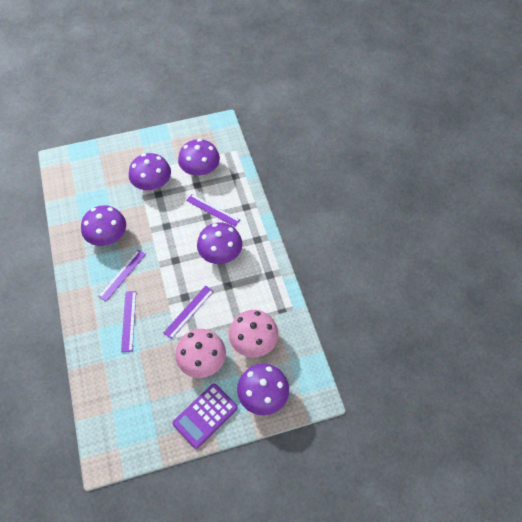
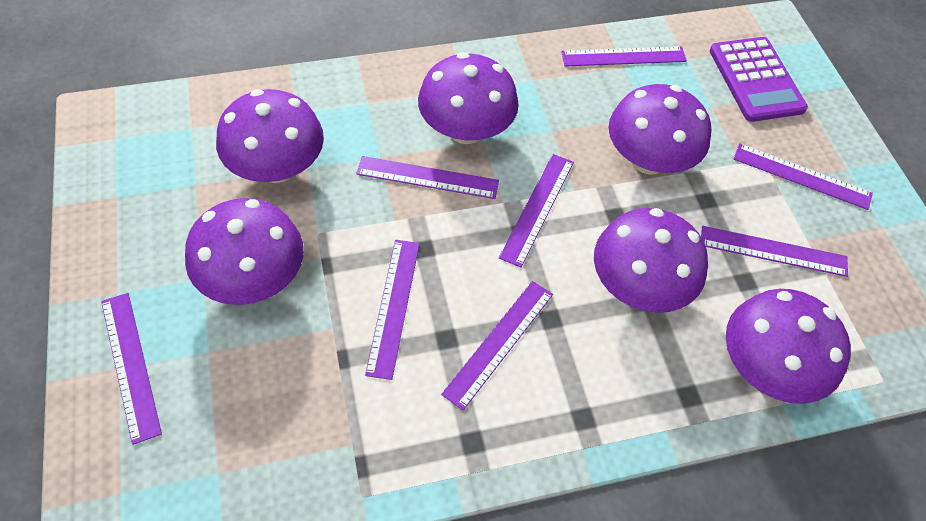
pink mushroom: [175,329,226,378] [229,310,278,358] = 2 -> none = 0
purple mushroom: [81,205,126,246] [129,153,171,191] [178,139,220,177] [197,222,243,264] [237,364,289,415] = 5 -> [185,198,304,305] [216,89,324,183] [418,52,519,144] [594,208,708,313] [608,84,711,175] [726,289,851,404] = 6
purple ruler: [98,250,146,302] [121,291,136,352] [163,286,214,339] [186,194,240,227] = 4 -> [101,293,162,445] [356,156,499,199] [365,240,420,380] [441,281,553,410] [499,154,574,267] [561,46,687,67] [701,226,848,277] [734,143,873,210] = 8

